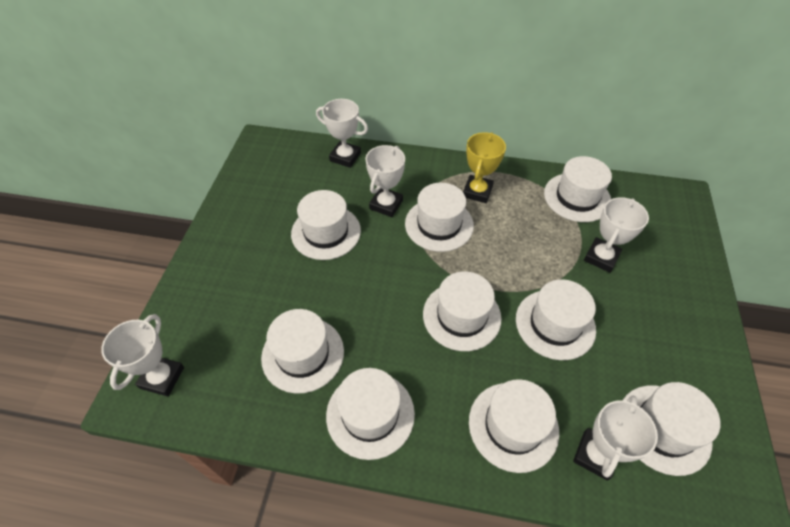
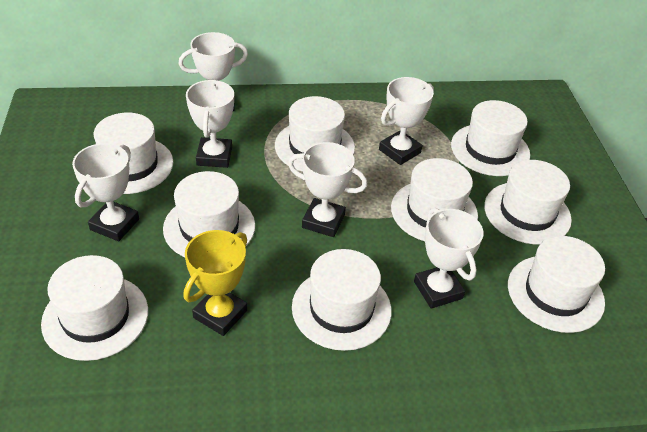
white trophy: [101,314,184,396] [316,99,368,168] [365,145,405,217] [573,395,658,481] [584,197,649,273] = 5 -> [72,143,139,241] [179,32,248,111] [186,80,234,168] [288,142,367,237] [379,77,434,165] [414,208,483,309] = 6

